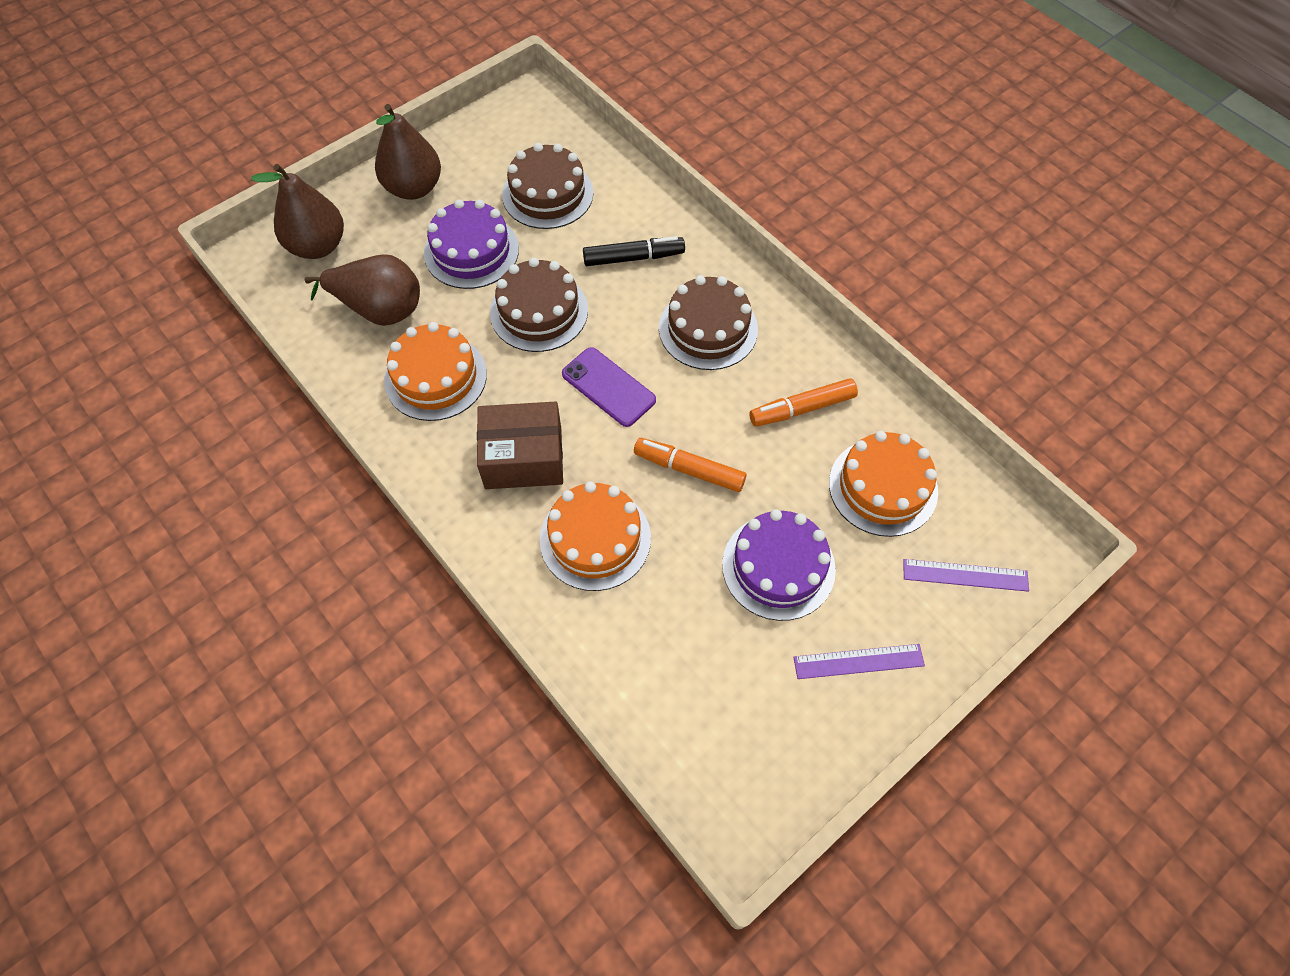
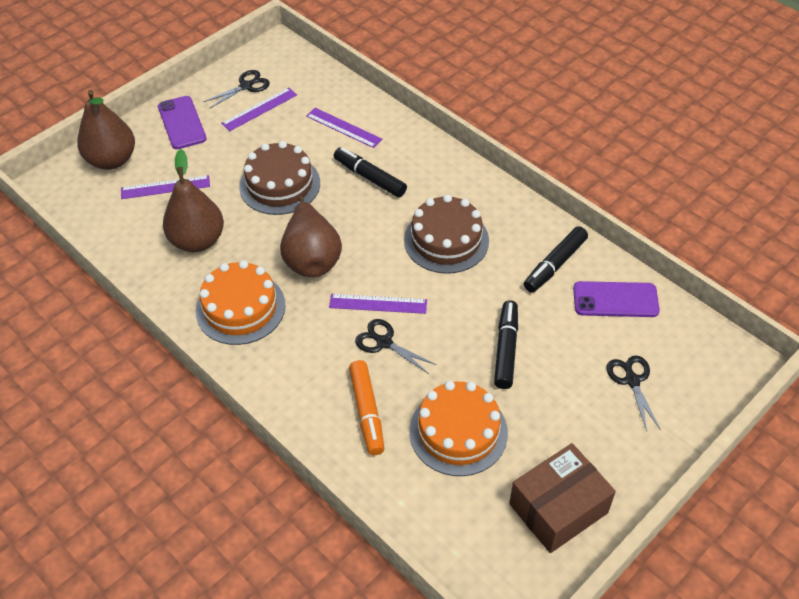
black marker: [583,236,685,266] = 1 -> [334,147,407,198] [494,300,518,389] [524,226,588,293] = 3
black scissors: none = 0 -> [203,70,270,109] [355,319,437,374] [607,355,661,431] = 3
brown cake: [490,258,588,352] [502,143,593,229] [659,275,758,370] = 3 -> [239,141,320,215] [404,194,489,274] = 2
orange cake: [384,322,487,421] [539,481,651,591] [829,431,938,537] = 3 -> [196,260,286,345] [409,381,508,476] = 2
orange marker: [634,438,747,492] [749,378,858,426] = 2 -> [349,360,384,455] = 1
purple cake: [424,199,519,289] [722,509,836,621] = 2 -> none = 0
purple phone: [562,347,656,427] = 1 -> [158,96,207,149] [573,281,660,317] = 2
purple ruler: [794,644,925,679] [903,559,1029,592] = 2 -> [121,175,210,199] [221,87,297,131] [306,108,382,148] [329,294,427,314] = 4

